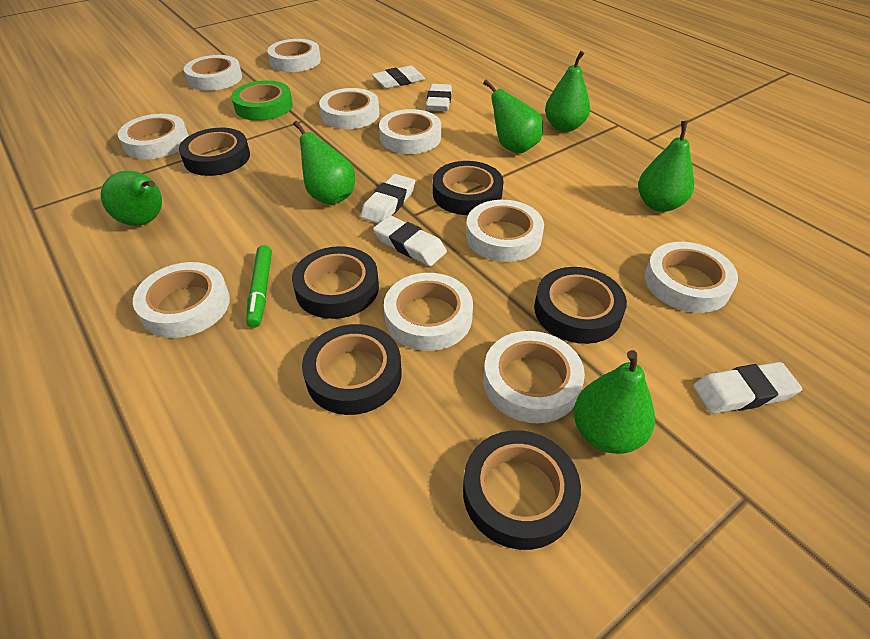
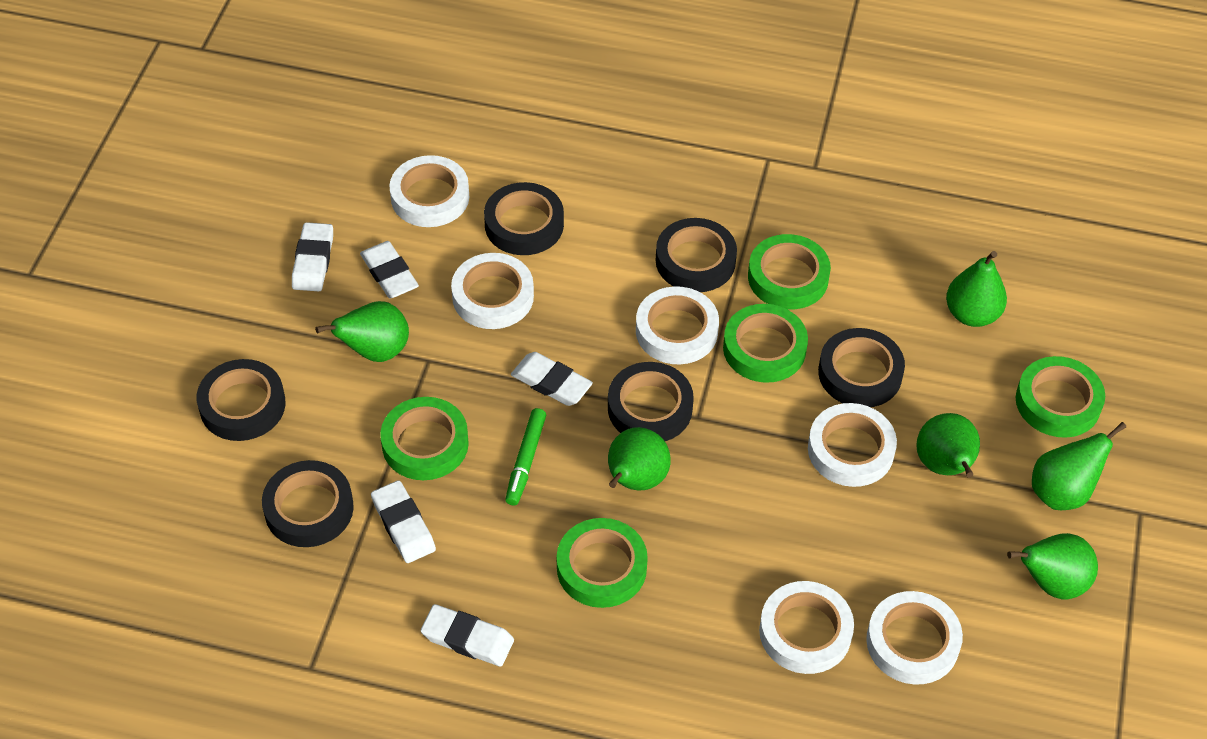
green tape: [231,81,293,121] = 1 -> [380,397,469,480] [557,518,648,608] [723,304,808,383] [748,234,831,309] [1016,356,1105,438] = 5
white tape: [118,114,189,159] [133,262,230,338] [184,55,242,91] [267,39,321,72] [319,88,379,129] [379,109,441,154] [384,273,473,351] [466,200,544,262] [483,331,585,423] [645,242,738,313] = 10 -> [389,155,469,227] [451,253,534,329] [636,286,719,364] [759,581,854,674] [808,403,897,487] [866,591,963,685] = 6

